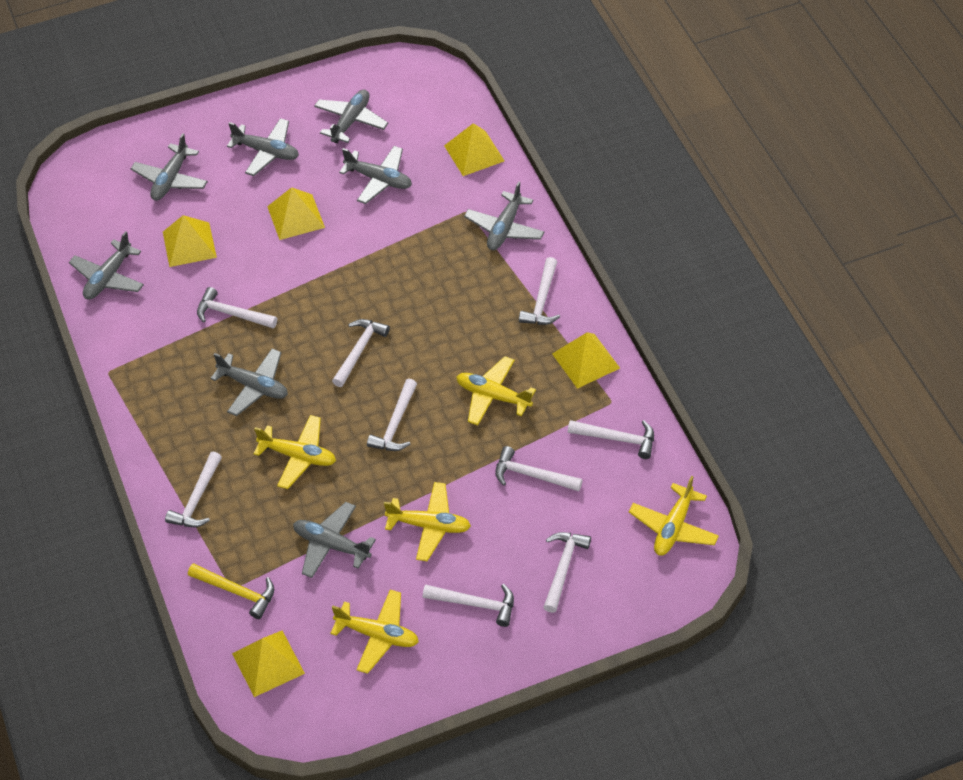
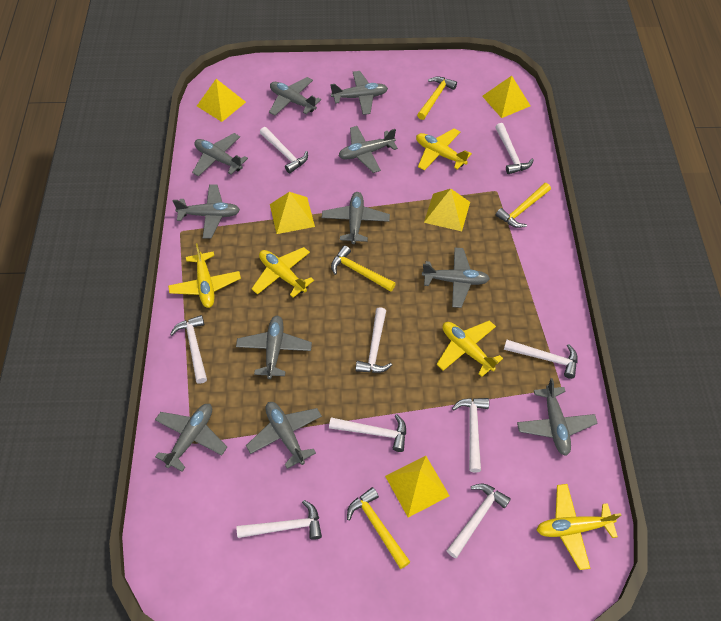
grey plane: [69,231,144,300] [131,133,208,201] [210,348,288,416] [227,118,299,176] [293,502,376,578] [314,89,388,143] [339,146,412,204] [464,181,544,250] = 8 -> [155,404,227,472] [173,184,240,238] [192,133,248,177] [236,315,312,379] [246,402,322,469] [269,77,321,116] [322,192,390,244] [330,71,388,115] [339,126,398,173] [422,248,490,308] [517,378,597,456] = 11
yellow hammer: [188,563,274,619] = 1 -> [331,245,396,292] [347,487,410,569] [417,77,457,120] [496,183,551,228] = 4

